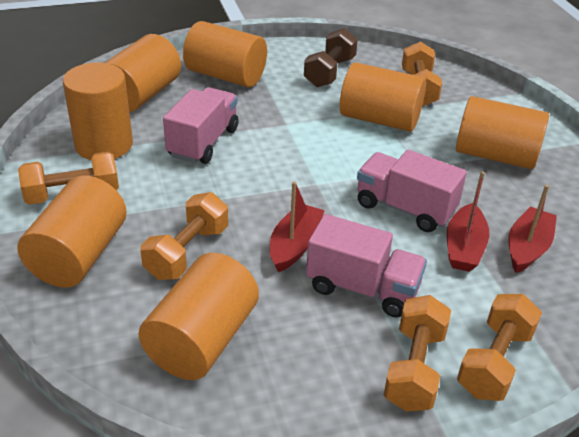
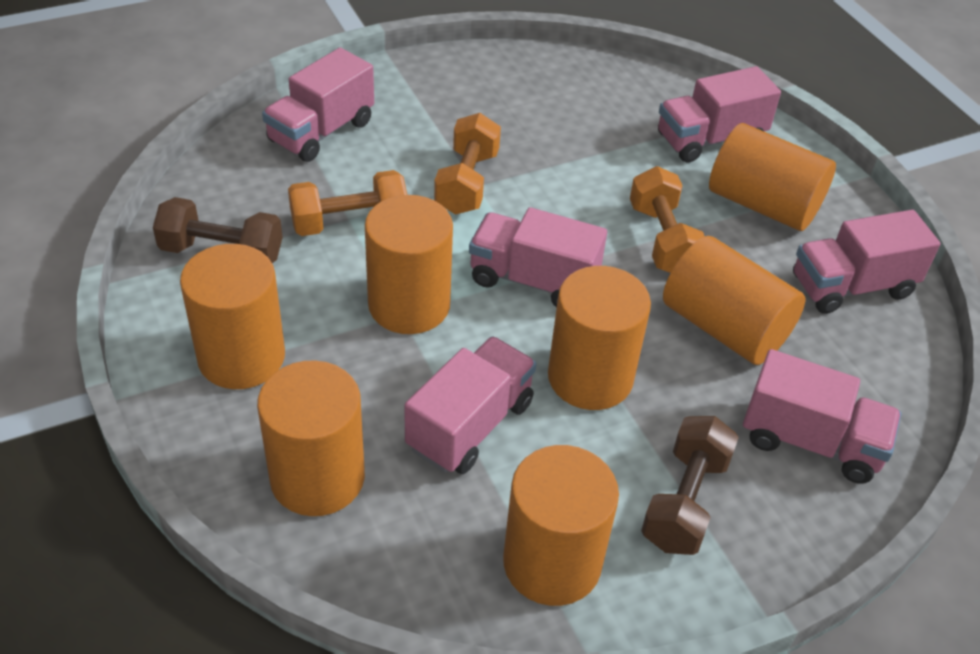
brown dumbbell: [304,28,358,87] = 1 -> [153,197,283,263] [641,416,739,555] = 2
orange dumbbell: [18,152,119,205] [140,192,228,280] [384,295,451,412] [402,41,442,107] [457,294,542,401] = 5 -> [288,170,407,236] [434,113,501,215] [630,166,704,273] = 3
pink truck: [163,87,239,164] [306,214,427,318] [357,150,467,232] = 3 -> [262,48,374,162] [404,336,537,474] [469,207,607,308] [658,66,781,163] [743,349,901,484] [793,210,941,314] = 6
red boat: [270,181,325,272] [447,171,490,272] [508,185,557,273] = 3 -> none = 0

